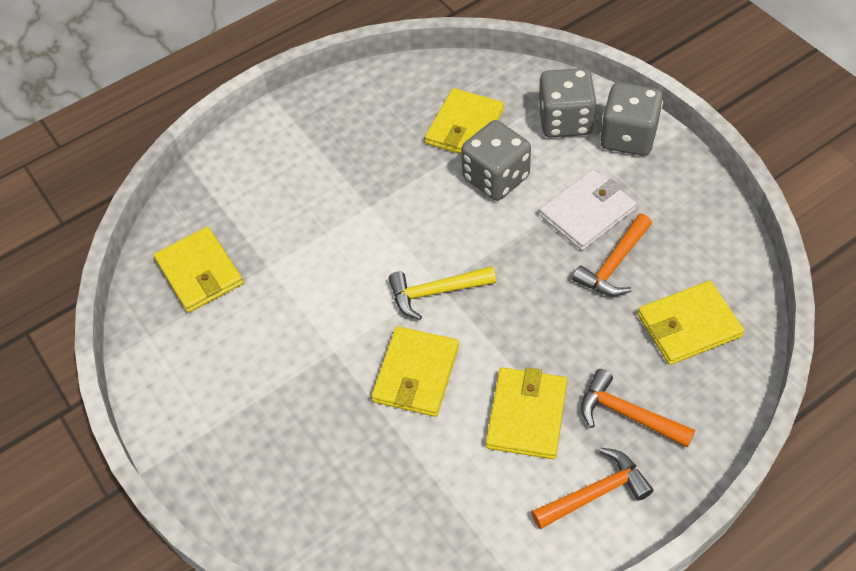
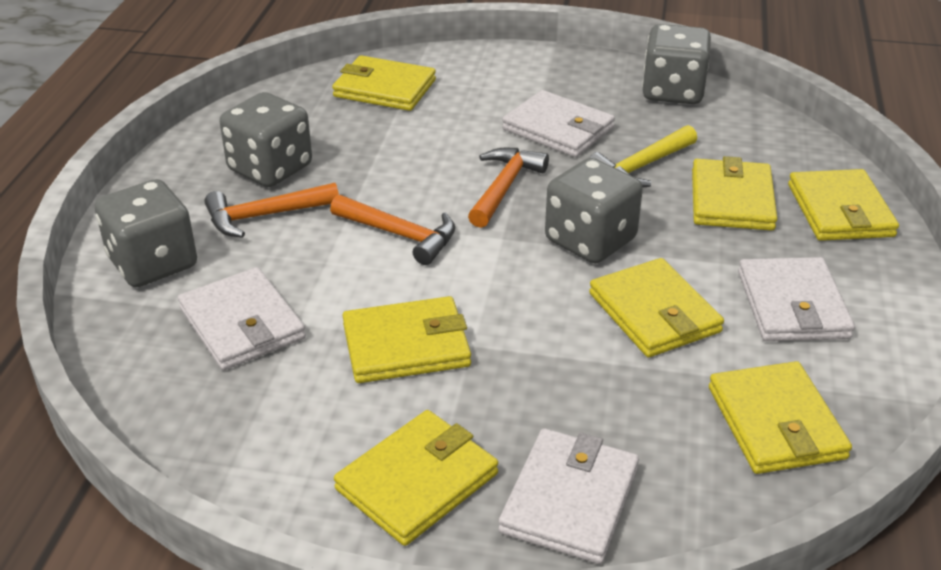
grey dice: [461,120,531,201] [538,68,597,138] [600,82,663,156] = 3 -> [95,179,197,287] [220,92,312,187] [545,158,643,263] [642,24,711,104] = 4
white wallet: [539,169,636,251] = 1 -> [178,267,306,370] [498,428,639,564] [502,90,615,157] [738,257,855,341] = 4
yellow wallet: [154,227,243,313] [371,326,459,417] [425,88,504,154] [486,367,567,459] [638,281,744,365] = 5 -> [332,55,436,111] [334,410,498,546] [342,296,471,383] [589,258,724,358] [692,156,777,231] [709,361,852,474] [788,169,899,241] = 7

